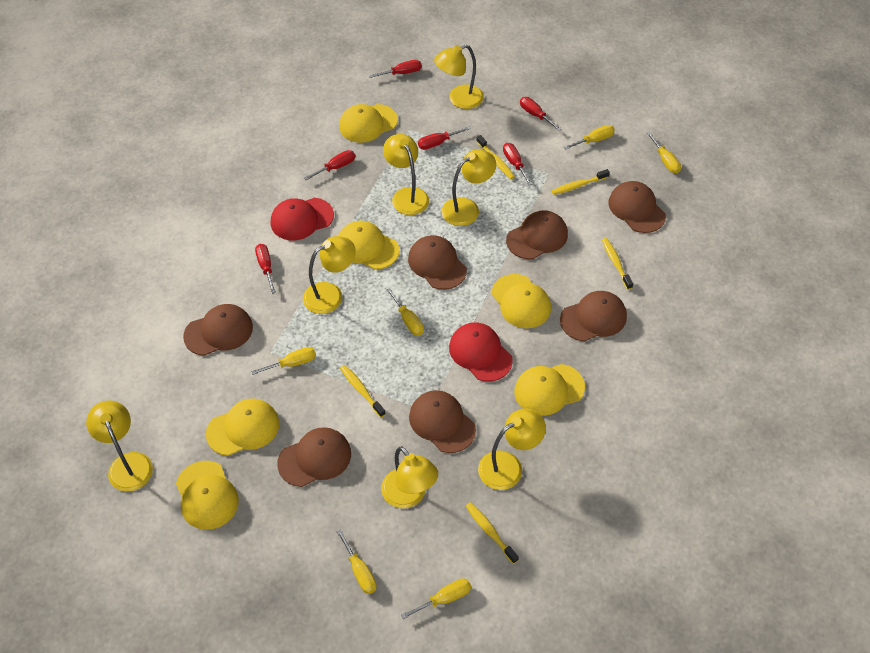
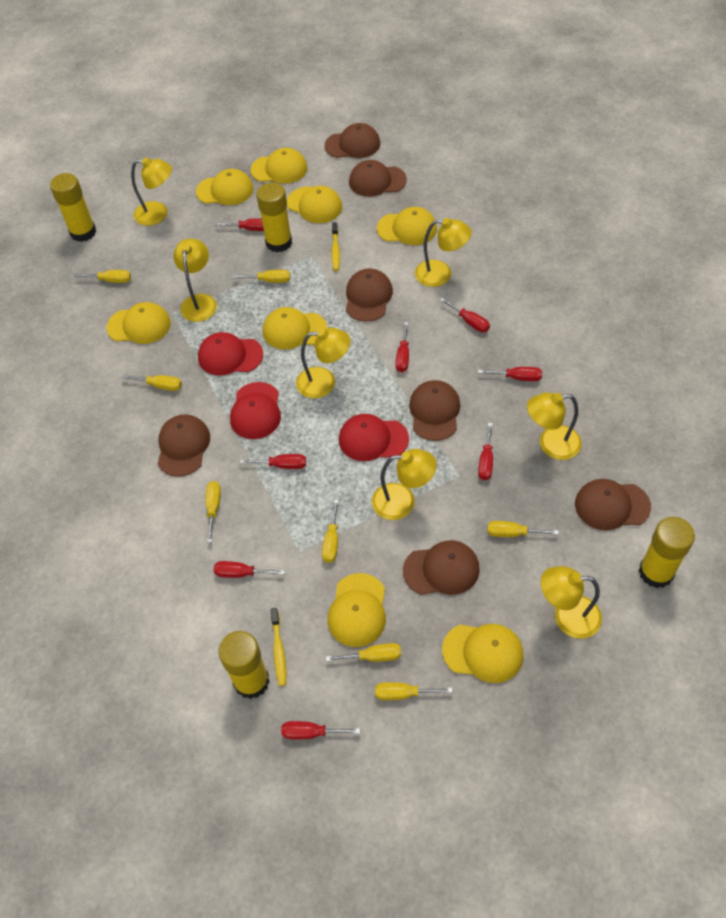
red cap: [271,198,334,241] [449,323,513,382] = 2 -> [198,332,263,376] [230,382,281,439] [339,414,409,461] = 3
red screwdriver: [255,244,276,294] [304,150,355,180] [369,60,422,78] [418,126,471,150] [503,143,532,185] [520,97,562,131] = 6 -> [214,561,285,578] [215,218,264,231] [240,454,306,469] [281,721,360,739] [396,322,409,372] [440,298,490,332] [478,367,542,381] [478,423,493,480] = 8
yellow cap: [176,461,239,530] [206,399,279,456] [338,221,400,270] [339,104,398,143] [492,274,551,328] [514,364,585,416] = 6 -> [107,302,171,344] [196,169,254,205] [250,148,307,184] [263,307,327,349] [287,186,342,223] [328,573,386,647] [377,207,437,245] [442,624,524,683] = 8
yellow glue stick: none = 0 -> [50,173,96,242] [218,631,270,699] [256,183,292,252] [639,517,695,588] = 4
yellow screwdriver: [251,347,316,375] [336,529,377,594] [387,288,424,336] [401,578,471,619] [564,125,615,149] [647,132,681,173] = 6 -> [74,270,131,283] [121,375,182,391] [206,481,221,543] [232,270,290,283] [322,499,339,563] [326,643,401,662] [375,682,453,700] [487,521,559,537] = 8
yellow toothbrush: [340,365,385,417] [466,502,519,564] [476,135,515,179] [551,169,610,195] [602,238,633,290] = 5 -> [271,608,286,686] [331,222,340,271] = 2

